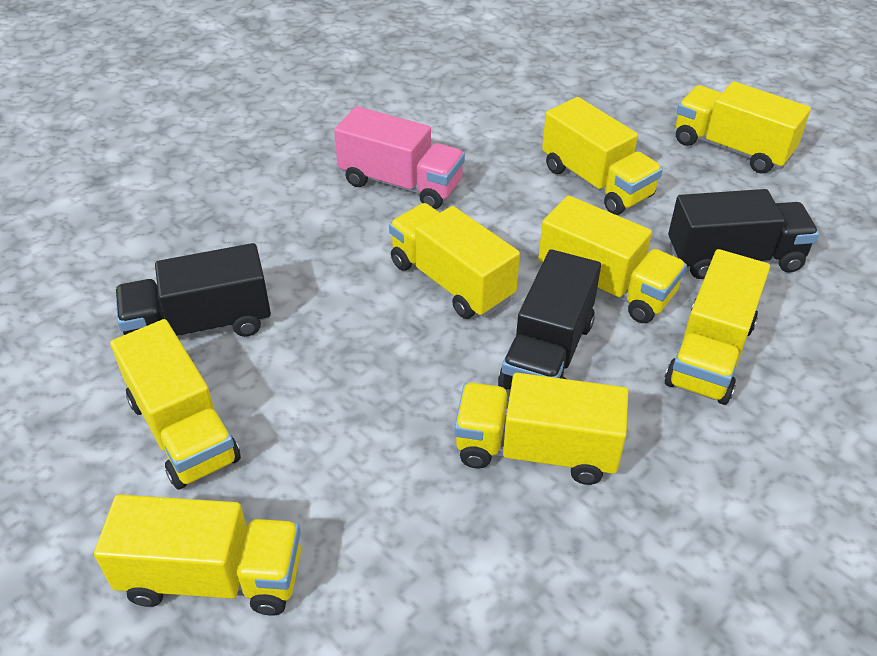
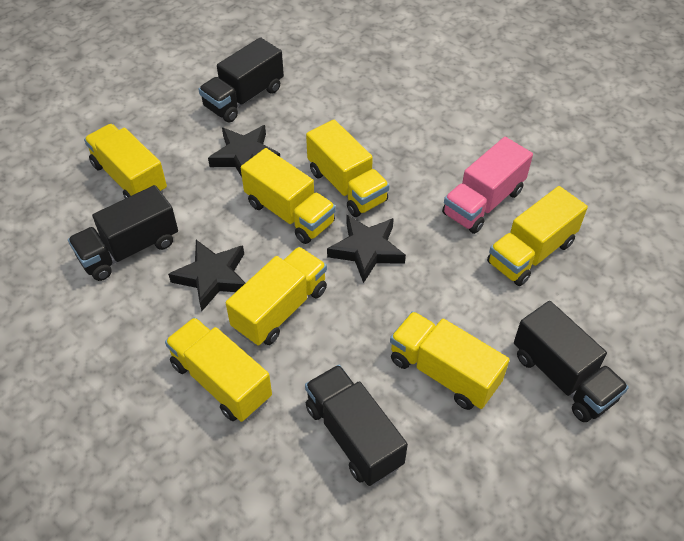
black star: none = 0 -> [168,240,245,311] [208,125,280,177] [327,215,406,283] = 3
black truck: [115,243,271,337] [498,249,601,390] [668,189,819,279] = 3 -> [68,185,178,281] [199,37,284,122] [305,365,408,486] [514,301,629,422] = 4
yellow truck: [94,494,301,616] [110,319,241,490] [389,203,520,319] [455,373,628,485] [538,195,687,323] [542,97,663,215] [665,249,770,405] [676,81,811,174] = 8 -> [84,124,167,199] [165,317,272,422] [226,247,327,346] [241,148,336,244] [306,120,390,217] [390,311,510,410] [487,186,588,286] = 7

